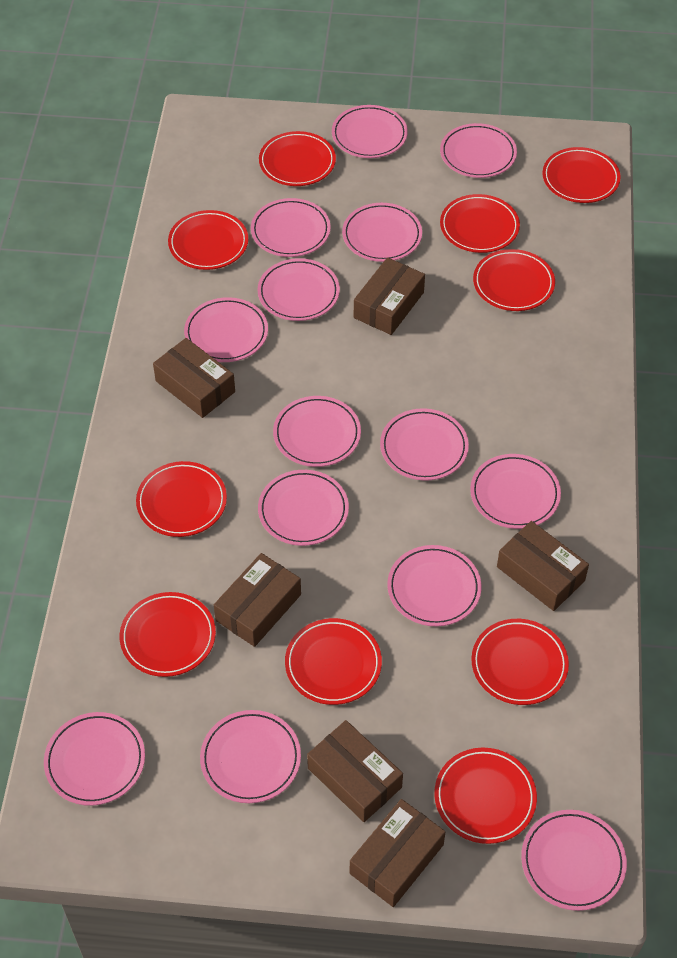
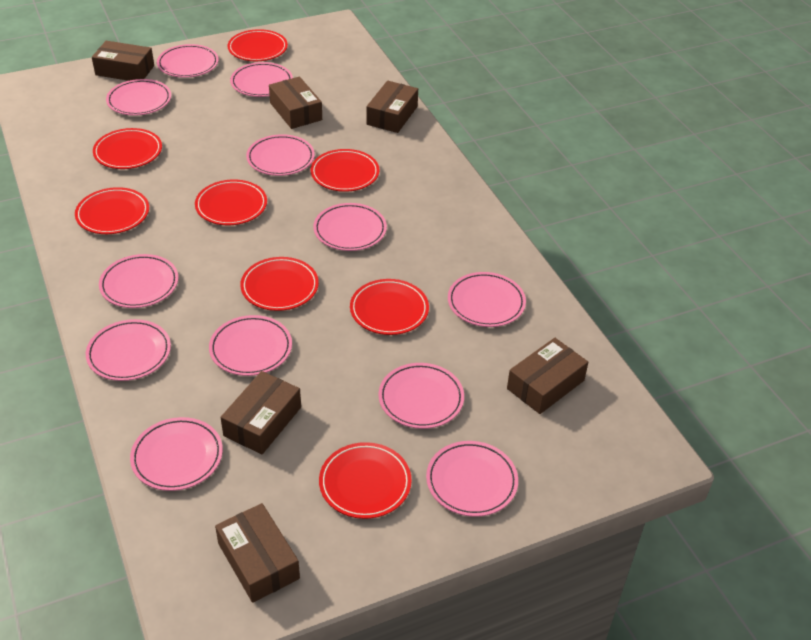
pink plate: [44,712,145,806] [184,297,268,362] [200,710,301,803] [251,198,331,257] [257,258,340,321] [258,470,349,546] [273,396,361,467] [332,105,408,158] [342,203,422,262] [380,408,469,481] [387,545,481,626] [440,123,517,178] [470,454,561,529] [521,810,627,911] = 14 -> [86,319,171,381] [99,254,179,308] [106,79,171,116] [130,417,223,491] [157,44,219,78] [209,315,292,376] [230,62,293,97] [246,134,315,176] [313,203,387,251] [379,363,464,429] [426,441,518,517] [448,272,526,327] = 12
red plate: [120,592,216,677] [136,461,227,537] [168,210,248,270] [259,131,336,186] [285,618,382,705] [434,748,537,844] [440,194,520,253] [471,619,569,705] [473,249,555,311] [542,147,621,203] = 10 -> [75,187,149,234] [93,128,162,169] [195,180,267,225] [228,29,288,61] [240,257,319,311] [310,149,379,192] [319,442,412,519] [350,279,429,335] = 8

